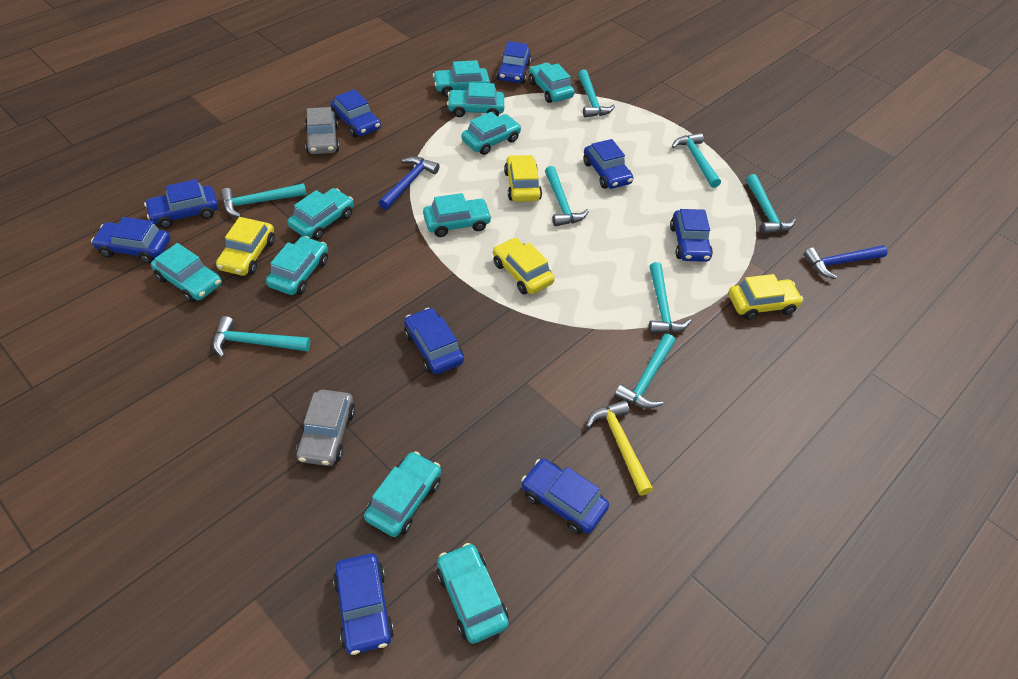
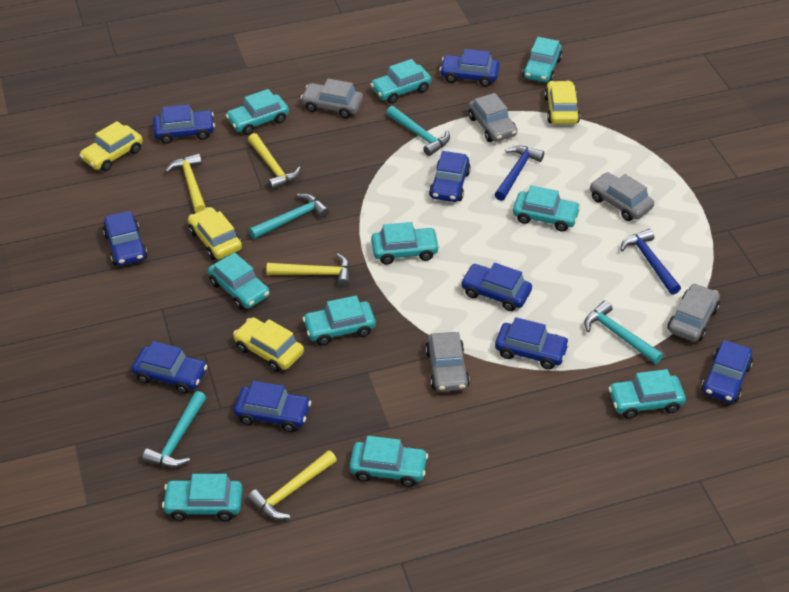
grey car: [296,390,355,466] [305,107,340,154] = 2 -> [301,79,363,119] [425,332,470,392] [468,93,517,142] [590,172,654,221] [668,283,720,342] = 5
turquoise hammer: [213,316,310,358] [220,183,307,217] [545,166,589,226] [578,70,615,117] [614,334,675,409] [649,262,691,334] [672,133,721,188] [746,174,796,234] = 8 -> [142,391,206,468] [249,193,329,239] [386,106,450,156] [584,300,663,364] = 4
yellow hammer: [586,400,653,496] = 1 -> [165,153,206,213] [247,450,337,519] [248,133,301,190] [266,253,350,287] = 4

